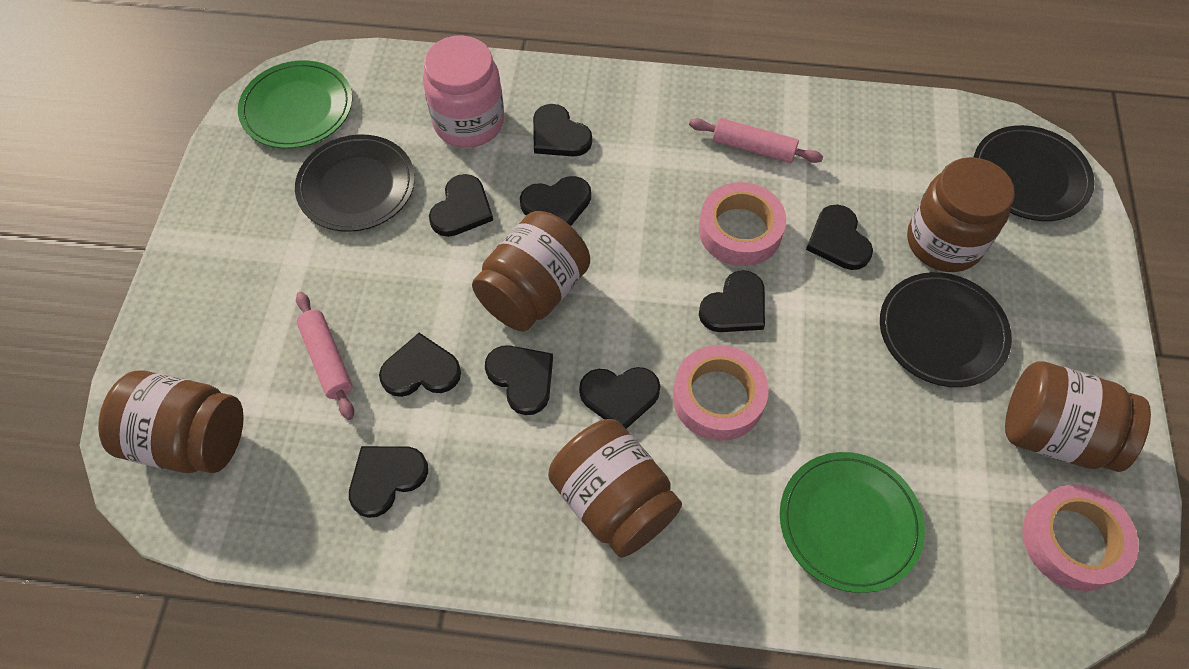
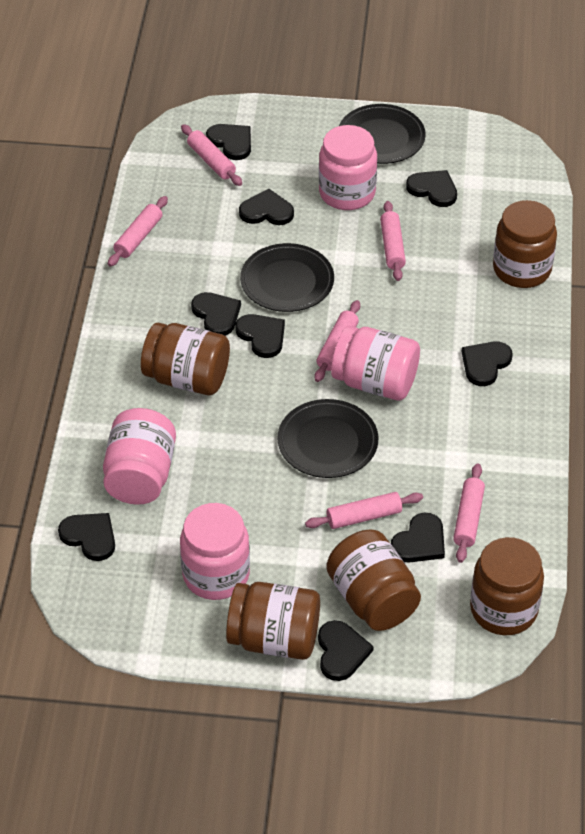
green plate: [238,60,353,149] [780,452,925,593] = 2 -> none = 0
pink jar: [423,36,504,148] = 1 -> [103,408,176,505] [180,503,250,600] [319,125,377,210] [331,326,420,401] = 4
pink rolling pin: [296,292,354,420] [689,118,823,163] = 2 -> [108,196,168,267] [181,124,242,186] [305,492,423,529] [314,300,360,382] [380,201,406,281] [453,463,485,563] = 6
pink tape: [673,345,769,441] [699,182,786,266] [1023,485,1139,591] = 3 -> none = 0

